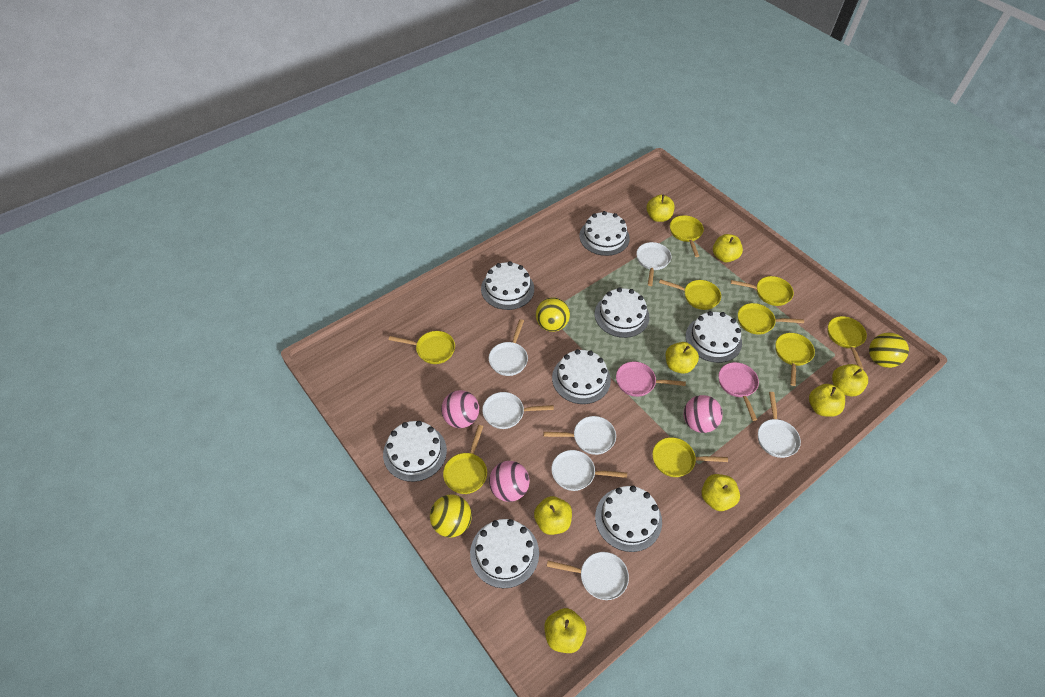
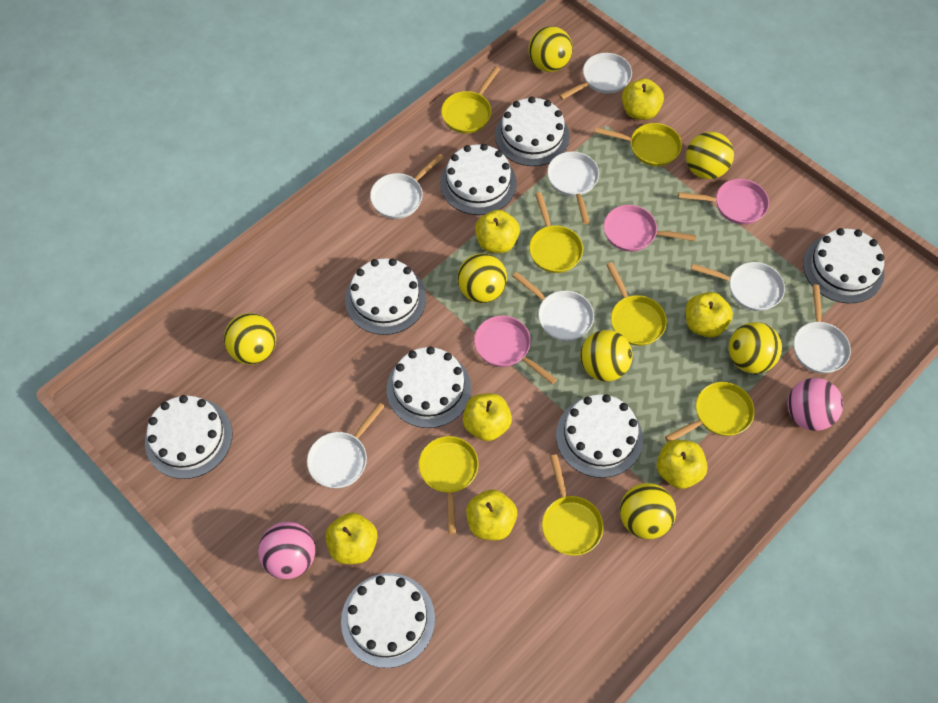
pink ball: [441,390,479,428] [489,461,530,502] [684,395,723,433] = 3 -> [258,522,316,579] [787,378,843,431] = 2
pink pan: [616,362,686,397] [719,362,759,421] = 2 -> [474,315,557,384] [604,205,696,252] [678,179,769,225] = 3
yellow apple: [534,496,572,535] [544,608,586,653] [647,195,675,222] [666,342,699,374] [701,474,740,511] [713,234,743,262] [809,384,845,417] [832,364,868,396] = 8 -> [325,513,378,564] [463,393,512,441] [466,490,517,540] [475,210,520,253] [622,79,664,120] [657,440,708,489] [685,292,733,338] = 7
yellow ball: [430,495,472,538] [536,297,570,332] [869,333,909,368] = 3 -> [224,313,276,365] [457,253,507,303] [528,26,573,72] [580,330,633,382] [620,483,676,539] [686,132,734,179] [729,322,782,374] = 7
yellow pan: [389,331,455,364] [443,425,487,494] [652,437,728,477] [659,279,721,310] [670,215,704,257] [731,276,794,306] [738,303,804,335] [775,333,815,386] [828,316,867,369] = 9 -> [419,436,479,534] [441,66,500,134] [529,192,583,273] [542,454,604,556] [594,123,682,167] [606,262,667,346] [665,382,755,442] = 7

